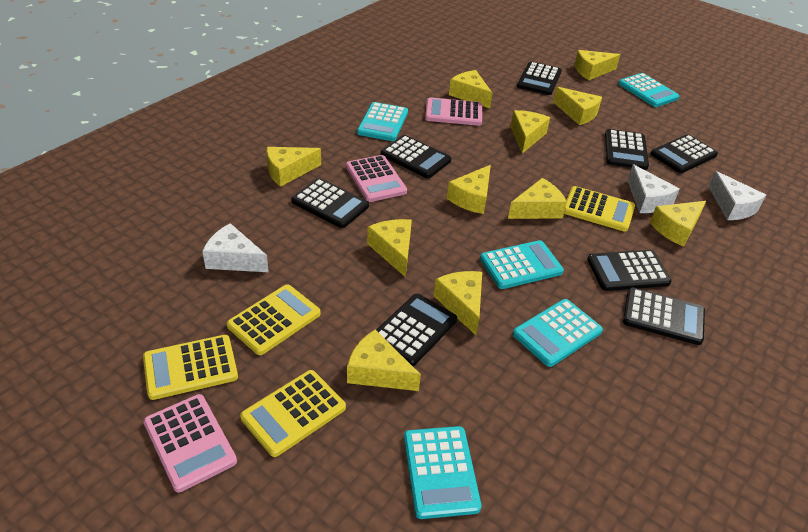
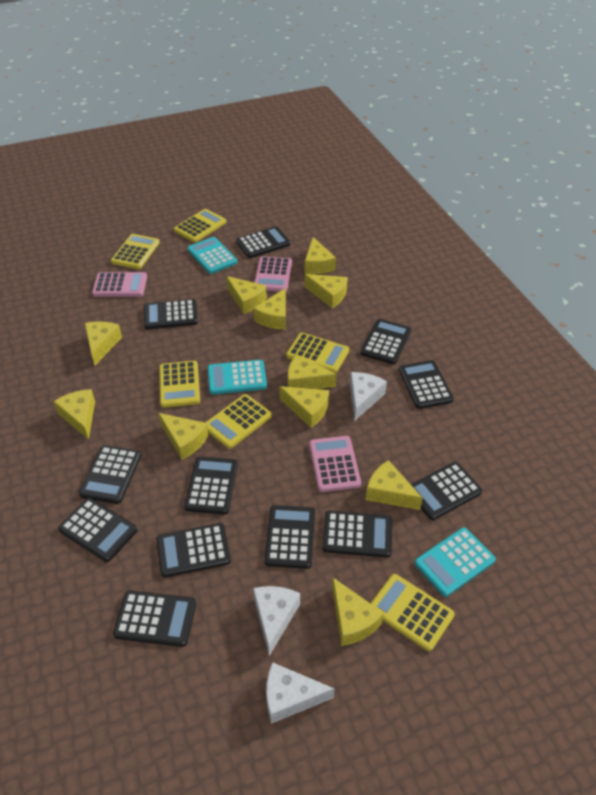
black calculator: [291,178,369,228] [376,294,457,366] [380,135,451,178] [517,62,562,95] [587,250,671,291] [605,129,649,170] [623,287,705,345] [651,134,718,173] = 8 -> [58,498,137,562] [79,445,141,504] [113,591,196,647] [144,299,198,329] [156,523,231,578] [184,457,238,515] [236,226,291,258] [264,505,315,569] [322,511,392,557] [361,319,411,364] [399,360,454,409] [411,462,482,520] = 12
turquoise calculator: [357,102,408,141] [404,426,481,519] [480,240,564,289] [513,299,603,367] [618,73,679,107] = 5 -> [188,237,237,274] [208,360,267,395] [414,527,496,597] = 3
yellow calculator: [143,335,238,400] [227,285,320,355] [240,370,346,457] [564,186,635,231] = 4 -> [111,234,160,269] [159,361,200,408] [174,209,226,242] [205,394,272,449] [286,333,349,373] [370,574,455,651] = 6

